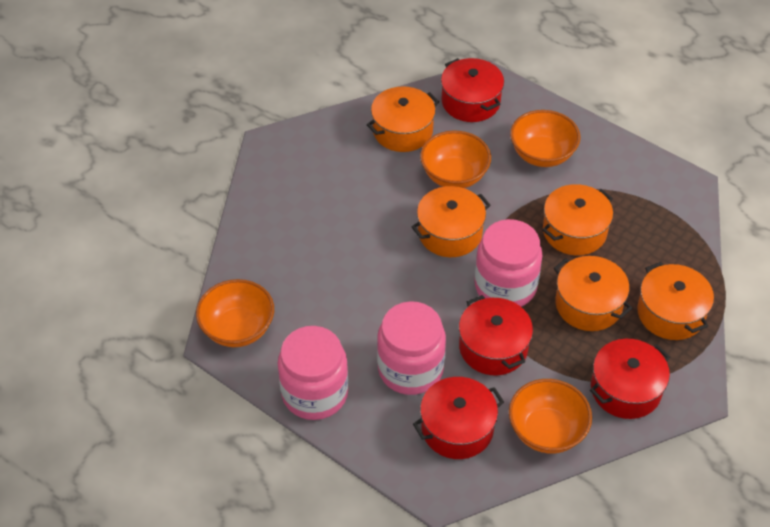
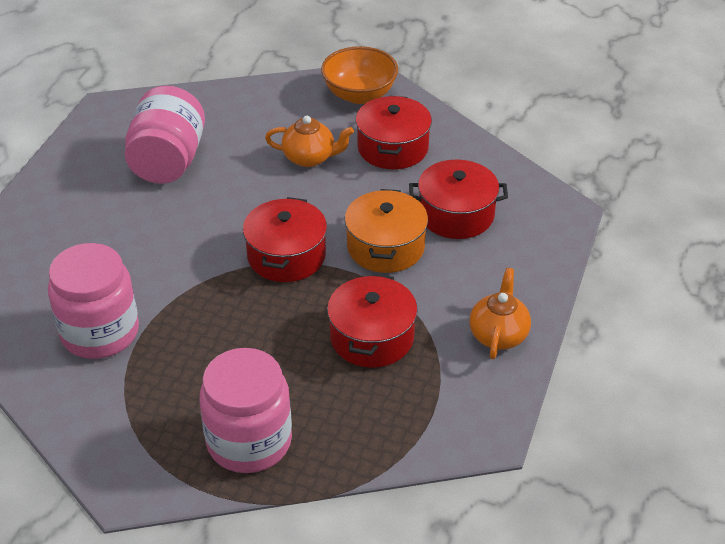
orange bowl: [196,279,274,347] [420,130,491,188] [509,379,592,453] [510,110,580,167] = 4 -> [321,46,398,104] = 1
orange pot: [367,86,439,152] [411,186,491,257] [542,184,613,255] [554,256,632,331] [637,262,714,340] = 5 -> [345,189,428,273] = 1
orange teapot: none = 0 -> [265,116,354,167] [469,268,531,359] = 2

